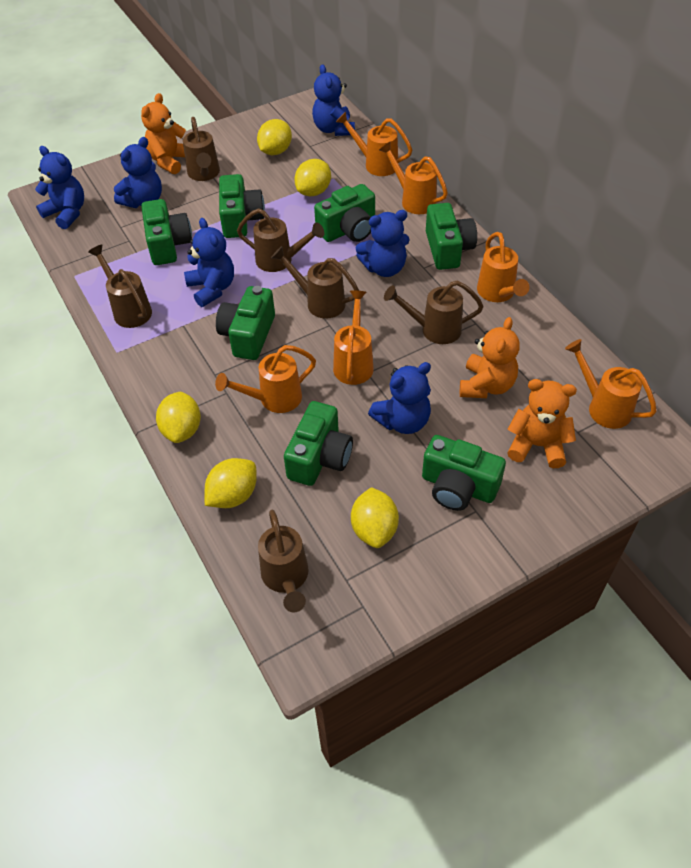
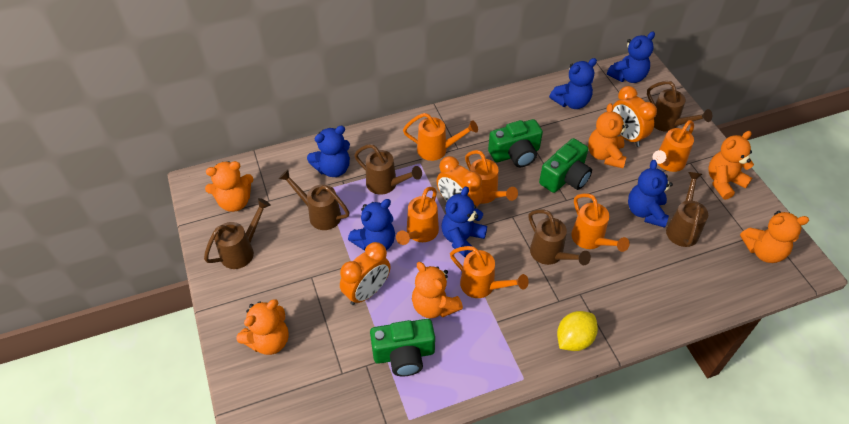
green camera: [141,199,192,265] [216,286,275,360] [219,174,265,238] [284,401,353,486] [314,184,375,242] [422,435,506,511] [426,203,477,270] = 7 -> [370,319,435,376] [488,119,543,167] [539,138,592,193] = 3
orange clock: none = 0 -> [340,242,391,305] [437,156,483,207] [612,86,657,147] = 3
orange teddy bear: [141,93,186,174] [460,317,520,398] [507,379,577,468] = 3 -> [205,161,254,212] [237,299,289,355] [412,262,463,318] [588,103,628,168] [708,131,754,200] [740,211,809,263] = 6
yellow lemon: [156,392,201,443] [205,458,257,508] [257,119,292,155] [295,159,331,196] [351,487,399,548] = 5 -> [557,311,598,351] = 1

